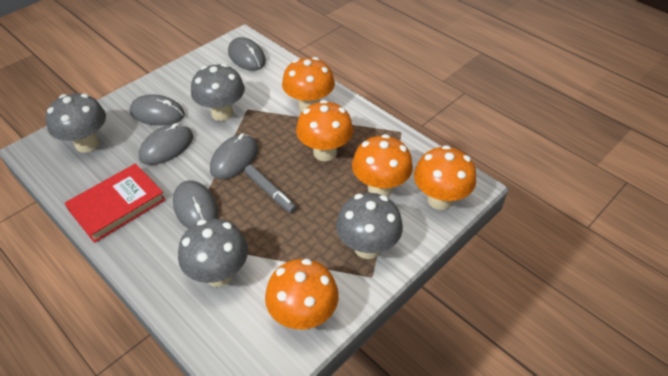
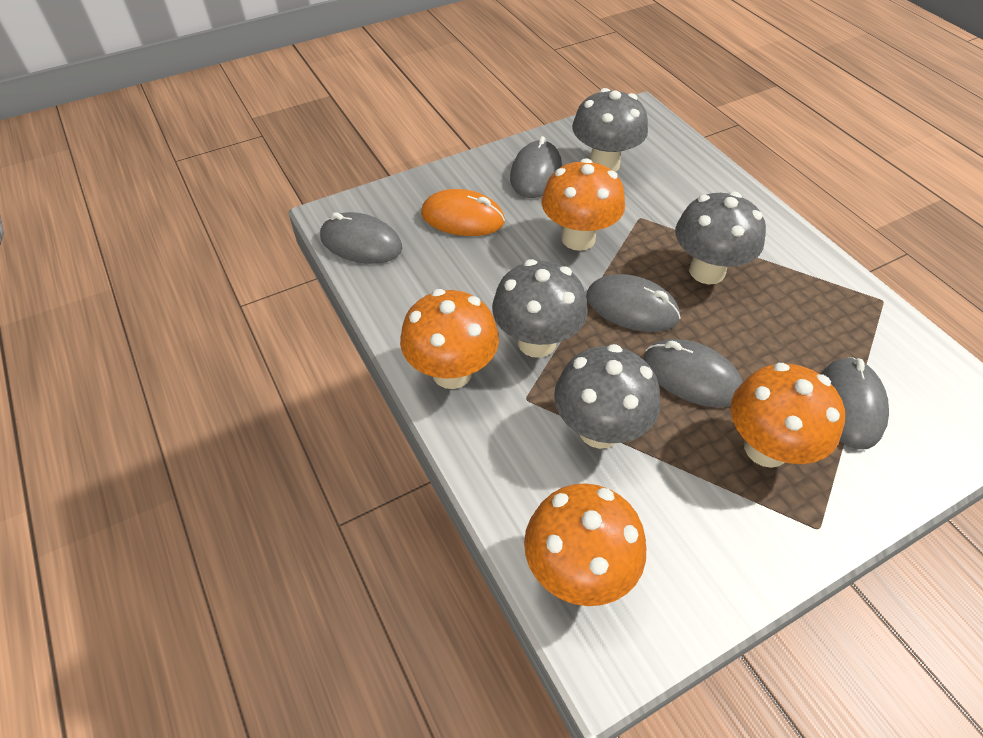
grey marker: [244,165,297,213] = 1 -> none = 0
orange mouse: none = 0 -> [421,189,505,236] = 1
orange mushroom: [265,259,339,330] [282,57,335,112] [296,100,353,161] [352,134,413,196] [414,145,476,210] = 5 -> [400,289,499,389] [524,483,646,606] [542,158,625,251] [730,363,845,468] = 4
red book: [65,164,166,243] = 1 -> none = 0

